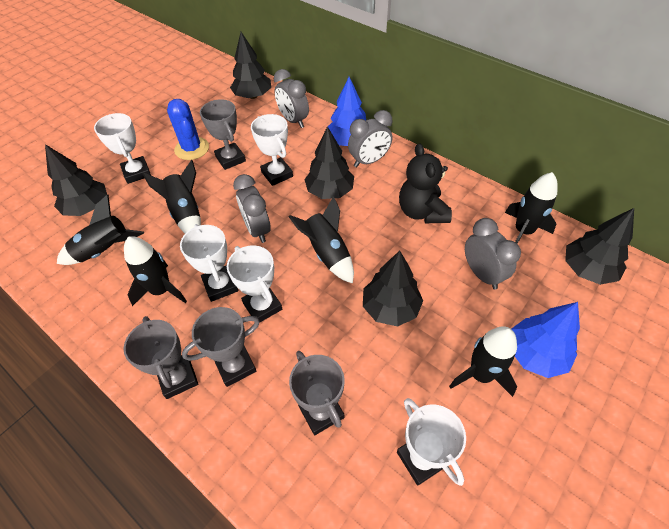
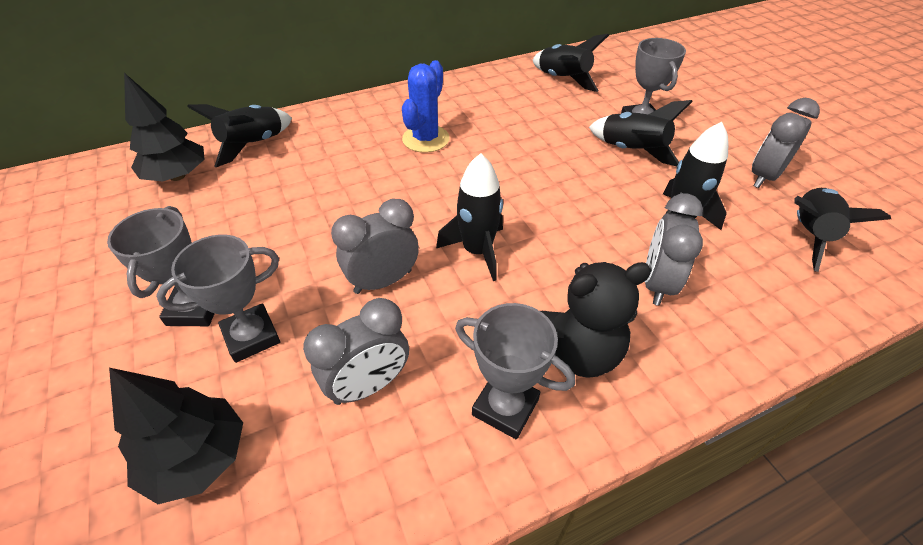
black tree: [45,144,107,216] [230,32,271,99] [304,126,354,199] [363,251,423,327] [565,208,634,285] = 5 -> [109,368,243,504] [124,73,205,182] = 2
blue tree: [328,77,366,146] [512,302,580,378] = 2 -> none = 0
white trophy: [94,113,151,184] [180,224,239,302] [227,245,282,322] [251,114,293,186] [397,398,466,486] = 5 -> none = 0

